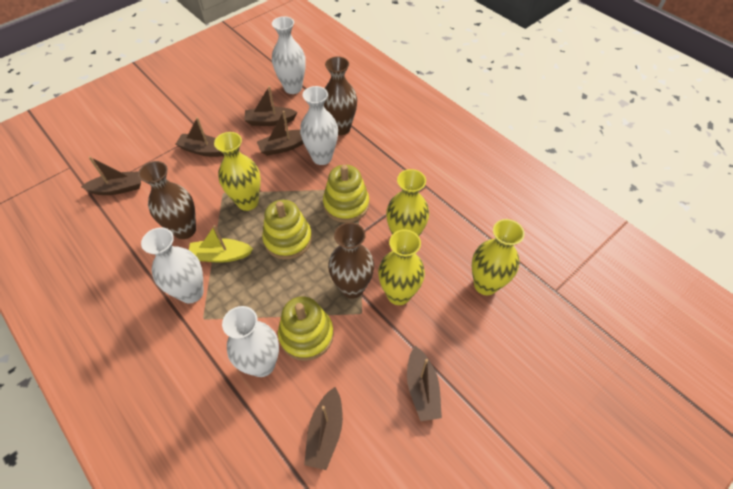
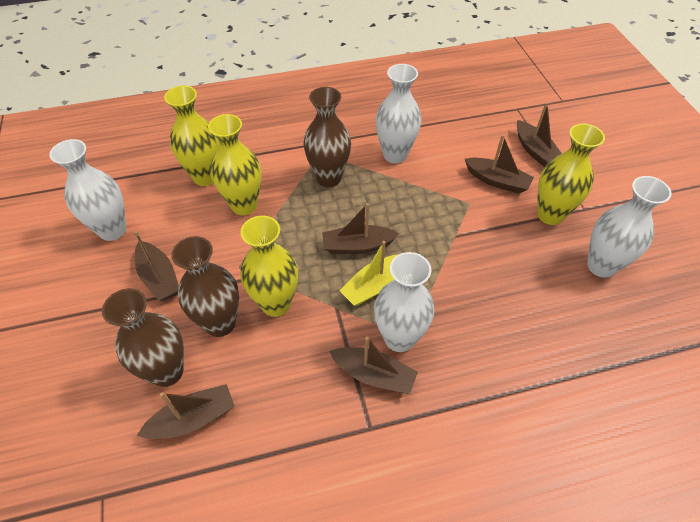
yellow stacking toy: [262,200,312,260] [278,296,334,361] [323,165,369,223] = 3 -> none = 0

